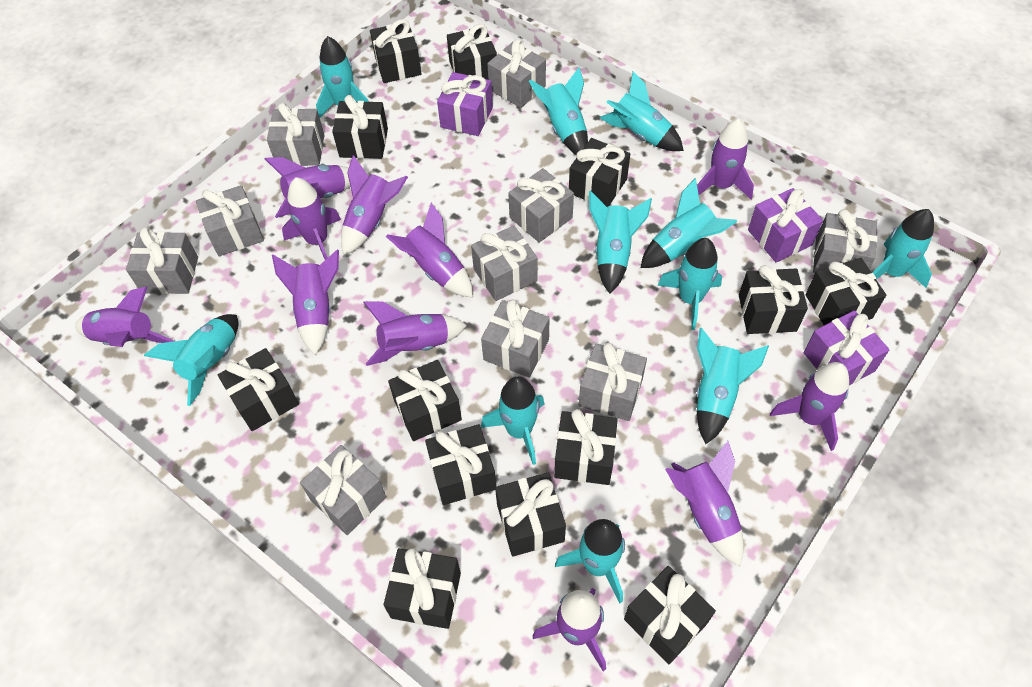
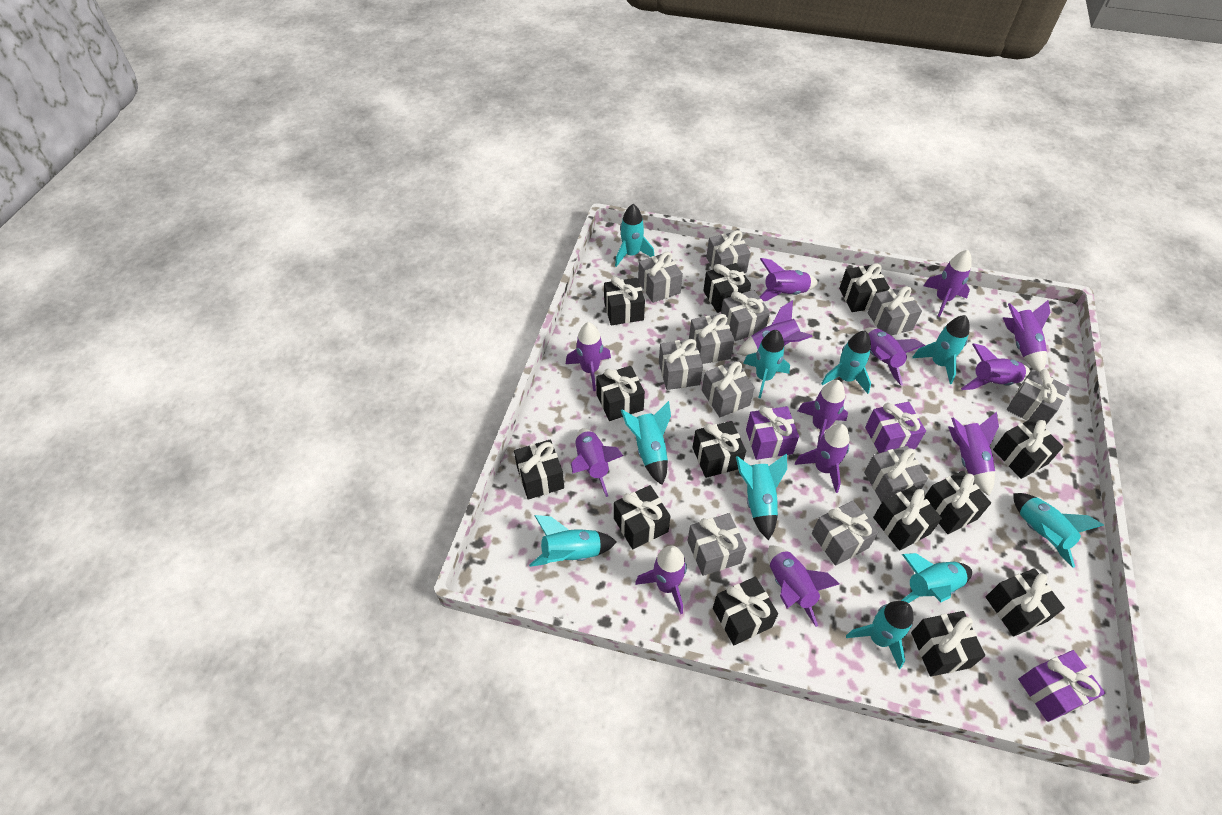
grey gift: [126,227,198,294] [196,185,264,256] [267,103,325,166] [300,445,386,535] [471,225,537,301] [481,299,550,378] [487,39,546,108] [508,168,574,243] [579,343,647,421] [813,209,877,273] = 10 -> [638,252,683,303] [659,339,703,390] [687,513,746,576] [689,314,734,364] [702,361,755,417] [706,230,751,273] [721,290,770,341] [812,500,878,566] [864,446,928,503] [868,286,922,335] [1007,369,1070,425] = 11
purple rocket: [75,287,174,347] [265,157,350,218] [272,250,339,355] [282,177,341,260] [341,155,408,256] [363,301,467,366] [386,203,473,298] [533,588,606,671] [665,441,744,566] [697,119,754,199] [770,362,849,451] = 11 -> [566,322,611,391] [571,428,623,497] [635,545,687,614] [737,300,813,356] [759,258,818,301] [768,545,840,627] [795,424,850,493] [798,380,848,446] [864,327,925,385] [923,250,972,317] [948,412,999,496] [961,343,1030,390] [1002,300,1050,373] = 13
turquoise rocket: [144,314,238,406] [316,36,369,118] [481,376,544,465] [529,67,588,155] [555,519,625,603] [589,191,652,294] [600,71,684,151] [640,178,737,268] [657,238,722,330] [697,328,769,444] [872,209,934,288] = 11 -> [529,515,617,567] [615,204,654,267] [621,401,671,485] [736,453,787,540] [743,330,790,398] [821,331,871,394] [846,601,914,669] [901,553,972,603] [912,315,969,384] [1013,493,1104,568] = 10

